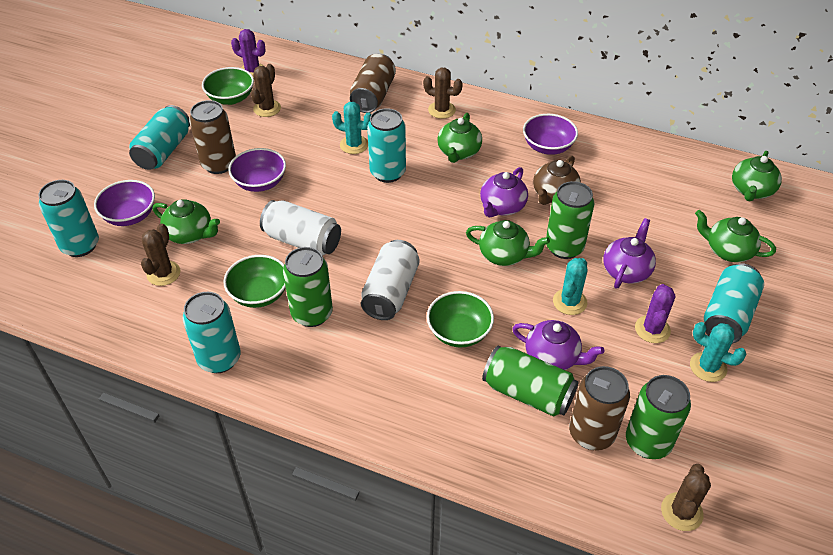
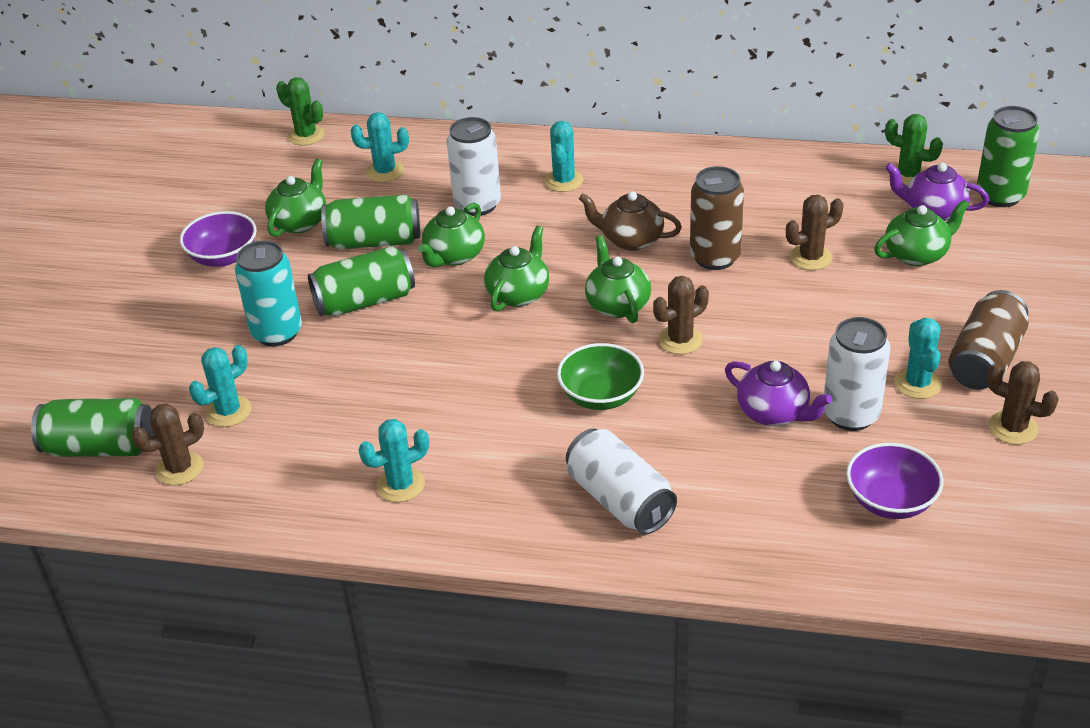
brown can: [189,100,236,174] [350,53,396,113] [569,366,630,450] = 3 -> [690,166,744,270] [948,290,1029,390] = 2
green bowl: [202,67,254,105] [223,255,286,308] [427,291,494,348] = 3 -> [557,343,644,410] = 1
green cactus: none = 0 -> [276,77,324,146] [885,114,943,186] = 2
purple bowl: [94,180,155,226] [228,148,286,192] [523,114,578,155] = 3 -> [180,211,257,267] [846,443,943,519] = 2
purple cactus: [231,29,265,78] [635,284,676,343] = 2 -> none = 0
purple teapot: [480,167,528,217] [512,320,604,370] [603,218,656,289] = 3 -> [725,361,832,426] [885,163,989,221] = 2
turquoise cactus: [332,102,371,154] [553,258,587,315] [690,322,747,382] = 3 -> [189,345,251,427] [351,112,409,182] [359,419,429,502] [545,121,583,192] [894,318,942,399] = 5
turquoise can: [39,180,99,257] [129,105,190,170] [182,292,241,373] [367,108,406,183] [704,263,764,344] = 5 -> [235,240,302,346] = 1
white can: [260,200,341,256] [361,240,420,320] = 2 -> [447,117,501,216] [566,429,677,534] [824,317,890,431] = 3

